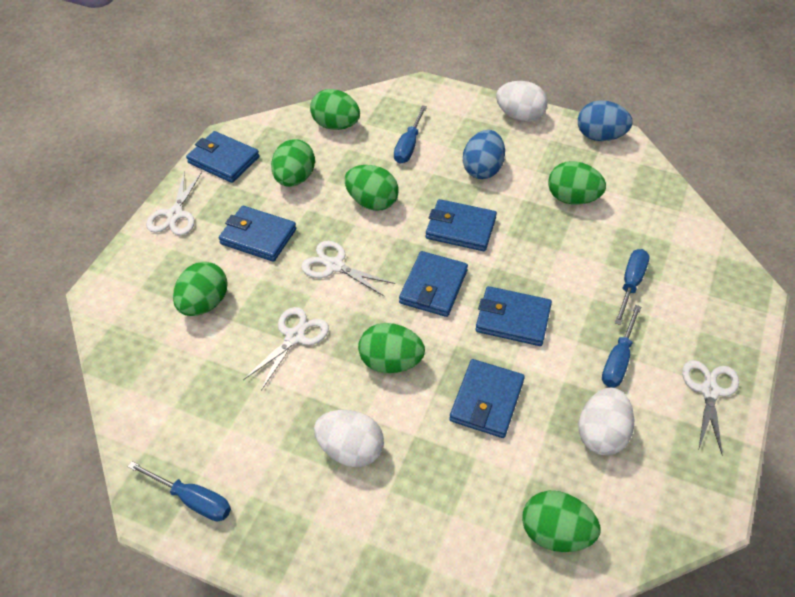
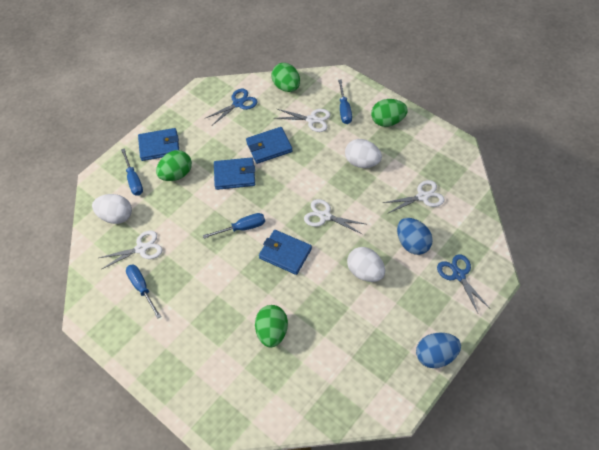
blue scissors: none = 0 -> [206,89,258,125] [437,254,489,313] = 2
blue wallet: [186,131,259,183] [219,206,296,262] [399,251,468,317] [426,199,497,251] [449,359,525,438] [476,286,552,346] = 6 -> [138,128,179,161] [214,157,255,190] [246,127,293,164] [259,230,312,275] = 4
green egg: [173,262,228,316] [271,139,315,187] [310,89,360,130] [345,165,399,211] [358,323,425,373] [522,491,600,552] [548,161,606,204] = 7 -> [156,150,192,181] [255,305,288,347] [271,63,300,92] [371,99,408,127] = 4

